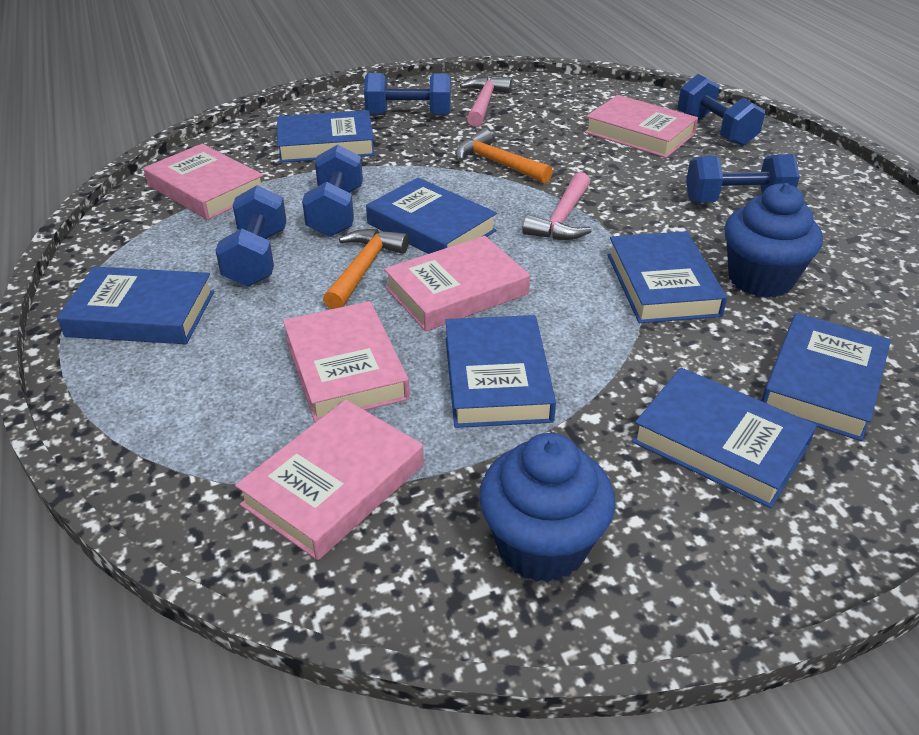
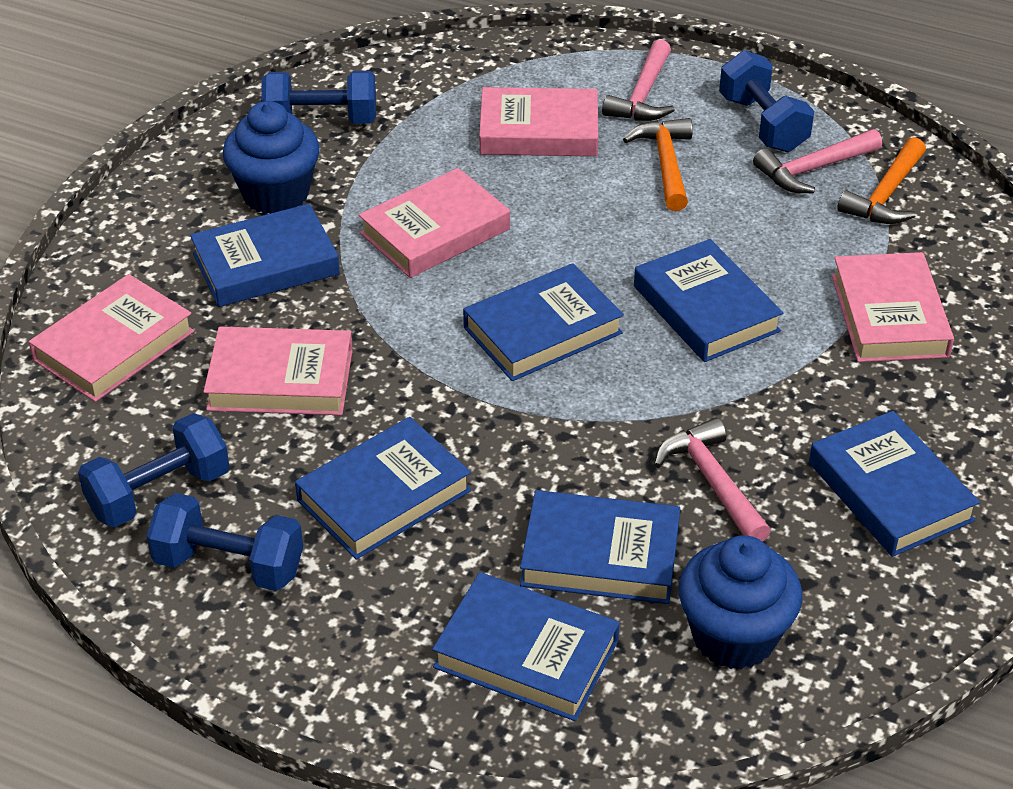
blue dumbbell: [215,185,287,287] [302,145,363,237] [364,73,451,116] [678,74,765,146] [686,154,800,203] = 5 -> [78,413,229,527] [147,493,303,591] [261,71,376,124] [719,50,814,152] = 4
pink hammer: [460,76,512,127] [522,172,592,240] = 2 -> [602,39,675,121] [654,418,771,542] [753,129,882,193] = 3

